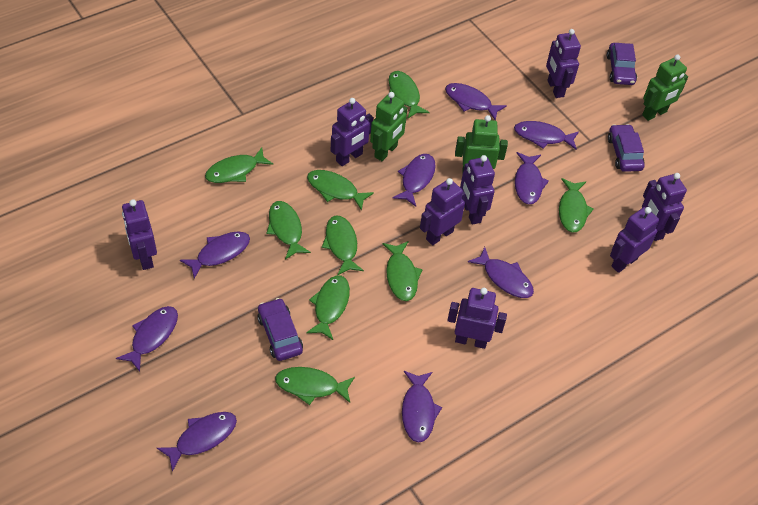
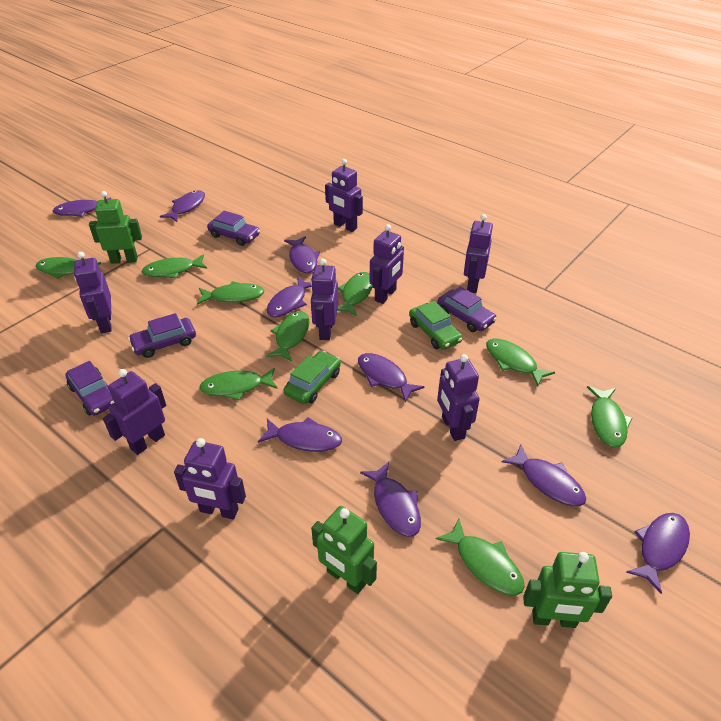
green car: none = 0 -> [283,351,341,404] [409,301,463,349] = 2
purple car: [257,298,303,361] [607,43,637,85] [608,124,644,172] = 3 -> [65,361,114,416] [128,313,196,358] [207,211,260,246] [437,286,497,332] = 4

